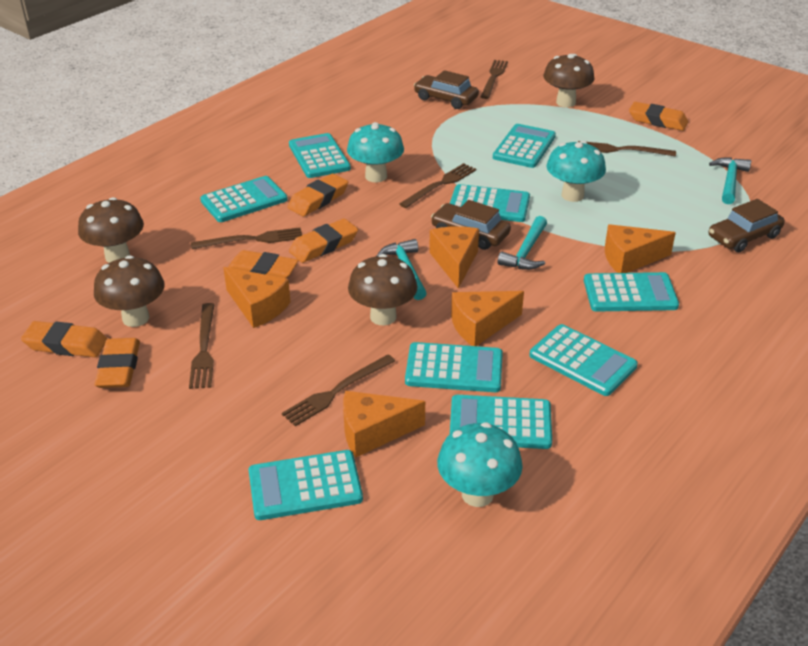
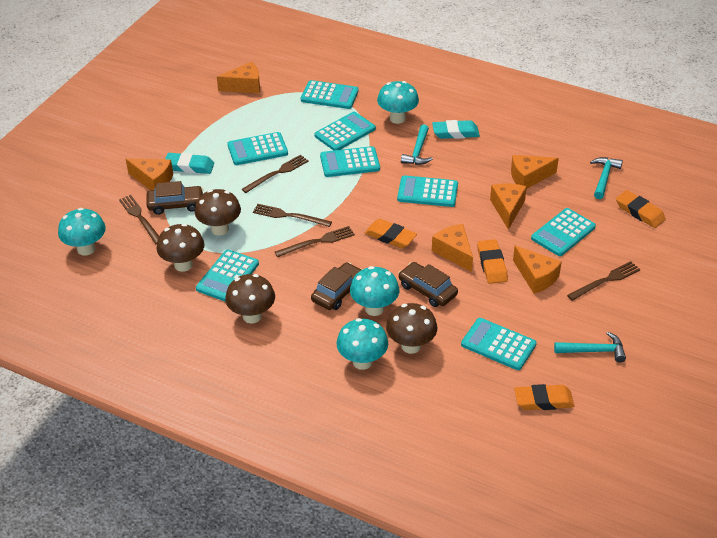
brown fork: [189,303,215,389] [191,227,302,249] [282,354,395,427] [399,163,476,208] [480,60,508,99] [578,141,676,157] = 6 -> [119,195,159,244] [242,155,309,193] [253,204,332,227] [275,226,355,257] [567,261,640,301] = 5
orange cheese: [223,267,291,328] [343,391,425,457] [429,226,479,289] [451,291,524,346] [605,224,676,273] = 5 -> [126,158,173,190] [217,62,260,94] [432,224,473,272] [490,183,527,230] [511,155,559,189] [513,246,562,294] = 6
orange eraser: [21,321,107,357] [94,338,140,388] [228,250,299,279] [288,173,348,216] [289,219,358,263] [629,102,688,131] = 6 -> [365,219,417,249] [477,239,508,284] [514,384,574,410] [616,190,666,228] = 4
turquoise calculator: [200,176,288,222] [249,450,363,520] [289,133,351,178] [405,342,503,392] [450,184,530,222] [450,395,552,449] [493,124,556,168] [529,324,638,396] [584,272,679,311] = 9 -> [196,249,259,302] [227,132,288,165] [301,80,359,109] [314,112,376,151] [320,146,380,177] [397,175,458,207] [461,318,537,370] [531,208,596,256] = 8
turquoise eraser: none = 0 -> [165,153,214,174] [432,120,480,139] = 2
turquoise mushroom: [347,122,404,182] [437,422,523,507] [547,141,606,202] = 3 -> [58,208,106,256] [336,318,388,370] [350,266,399,316] [377,81,419,124] = 4

